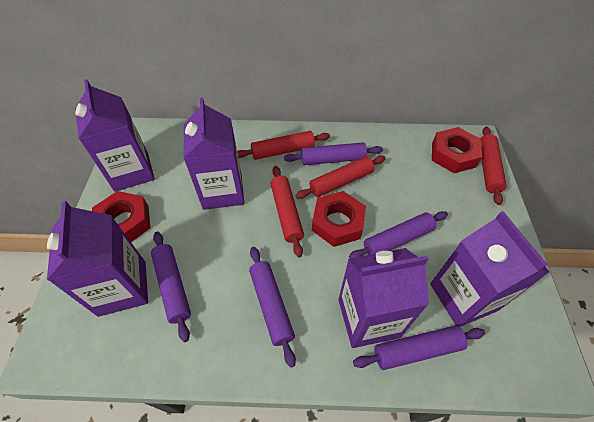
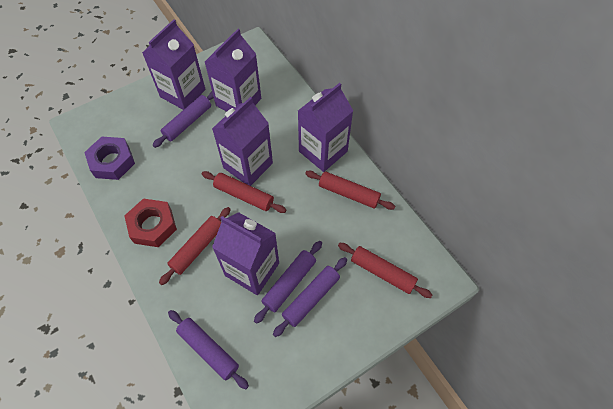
purple nut: none = 0 -> [84,137,135,180] = 1
purple rolling pin: [151,231,191,342] [249,247,296,368] [284,142,383,165] [349,211,448,258] [353,326,485,370] = 5 -> [153,91,214,148] [168,310,249,389] [254,241,322,324] [273,257,347,337] = 4
red nut: [92,191,150,242] [312,191,366,247] [432,127,482,173] = 3 -> [124,198,177,247] = 1

